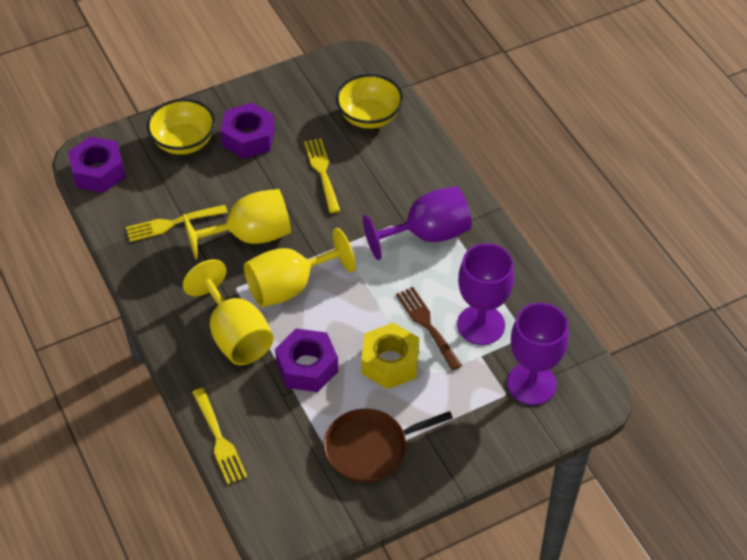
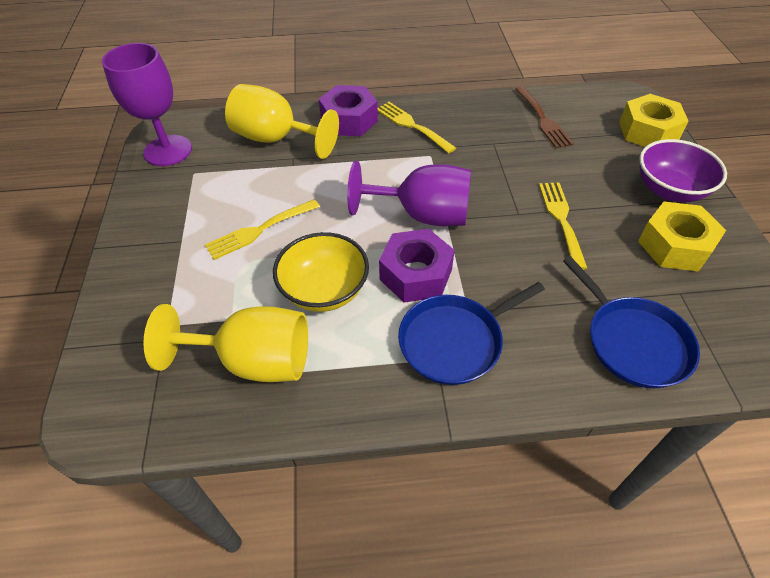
blue pan: none = 0 -> [398,282,545,385] [563,256,700,388] = 2
brown pan: [324,408,453,482] = 1 -> none = 0
purple bowl: none = 0 -> [639,139,727,202] = 1
purple goblet: [363,186,472,260] [457,243,514,345] [507,303,569,405] = 3 -> [102,43,192,166] [347,161,471,226] = 2
purple nut: [68,136,125,193] [220,103,275,159] [275,329,338,392] = 3 -> [319,85,378,136] [379,229,455,303] = 2
yellow bowl: [147,99,216,155] [336,74,403,129] = 2 -> [273,232,369,312] = 1
yellow goblet: [183,189,291,259] [183,259,274,365] [244,228,356,307] = 3 -> [143,304,308,382] [225,84,339,159] = 2
yellow nut: [361,323,419,389] = 1 -> [619,94,689,147] [638,202,726,272] = 2

